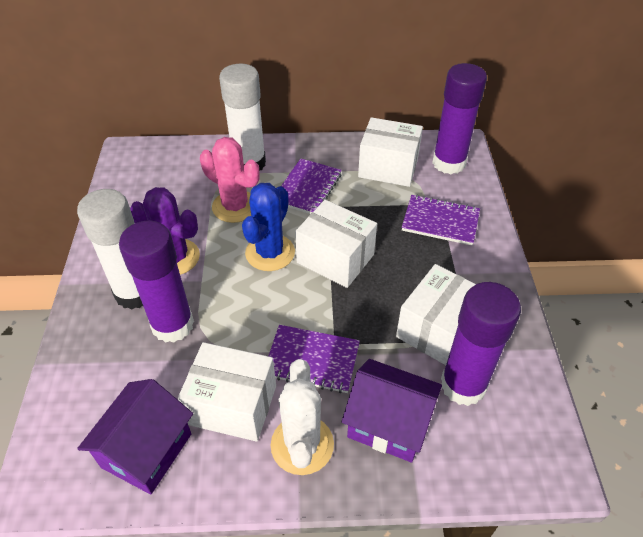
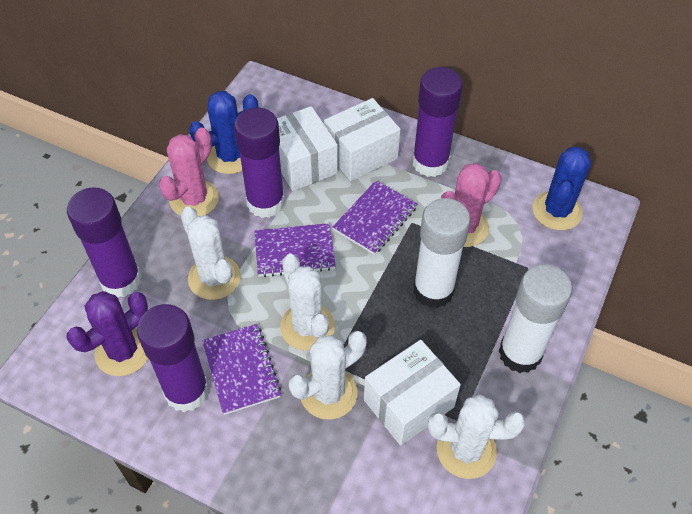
blue cactus: [242,183,295,271] = 1 -> [189,91,258,174] [533,147,591,230] = 2
pink cactus: [200,137,259,223] = 1 -> [159,128,219,216] [441,163,502,247] = 2
purple glue stick: [119,221,194,343] [432,63,487,174] [441,282,521,406] = 3 -> [67,187,142,297] [137,304,209,412] [234,107,285,218] [412,67,463,177] = 4
purple house: [77,379,193,494] [342,359,442,463] = 2 -> none = 0
white box: [178,342,276,442] [295,200,377,288] [358,117,423,187] [396,264,476,365] = 4 -> [277,106,338,191] [324,98,401,181] [364,340,461,446] = 3
white cactus: [271,359,334,475] = 1 -> [181,207,241,300] [280,254,335,351] [289,331,367,420] [428,395,526,479] = 4

